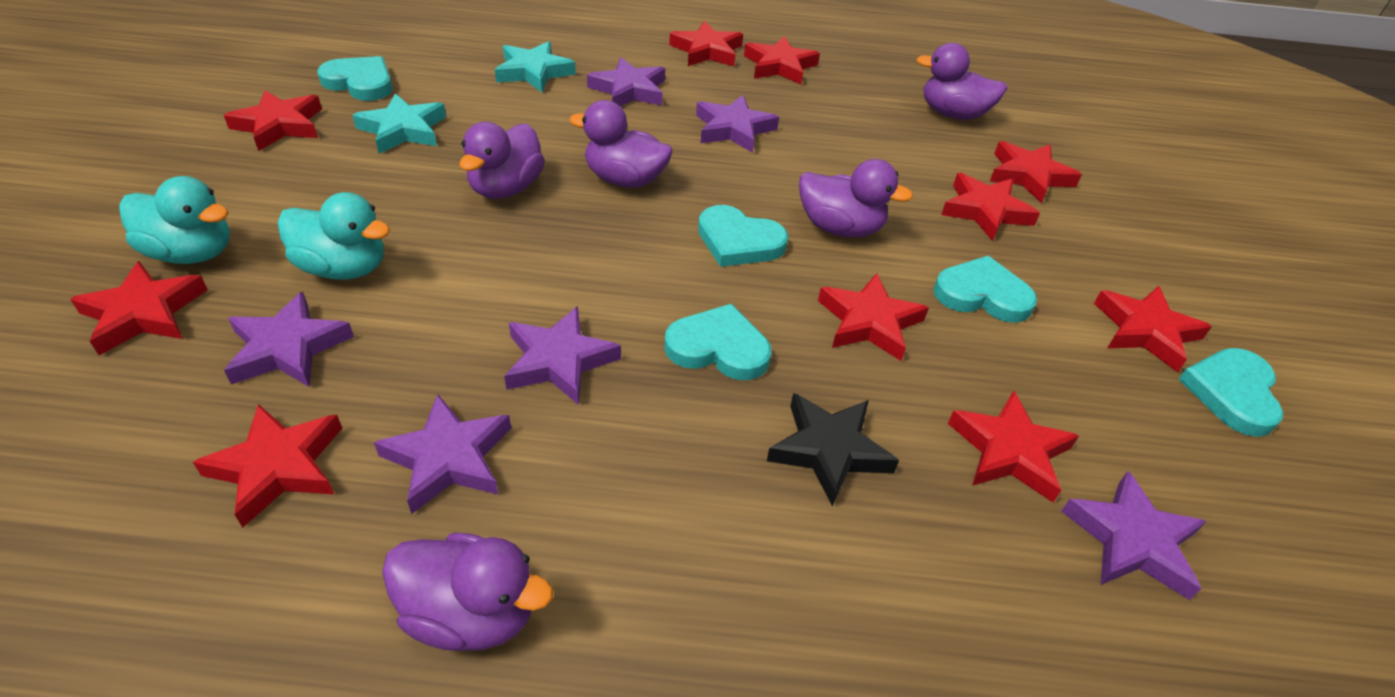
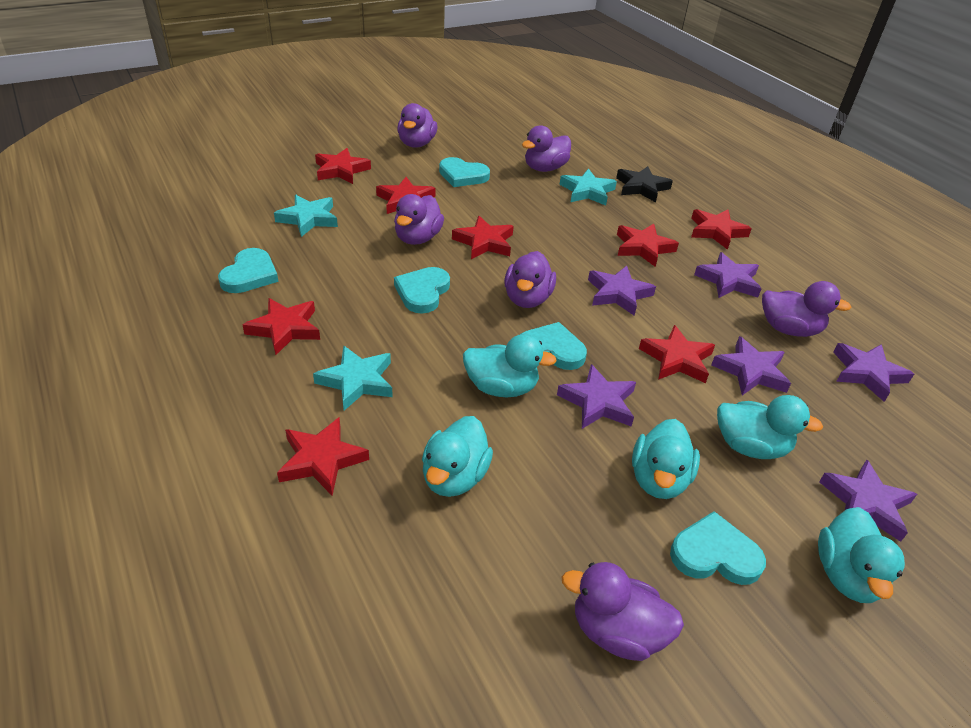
purple duck: [382,532,554,651] [459,122,545,199] [569,100,673,188] [799,159,913,238] [916,43,1007,120] = 5 -> [394,194,444,245] [397,103,437,148] [504,251,556,308] [522,125,571,172] [562,562,684,661] [762,281,851,337] = 6
red star: [70,261,208,355] [193,404,342,528] [224,90,322,151] [669,21,743,66] [744,36,820,84] [818,273,929,361] [941,173,1040,241] [948,390,1079,502] [990,141,1082,203] [1094,286,1212,373] = 10 -> [243,298,320,355] [277,418,369,496] [315,148,371,184] [376,177,435,214] [452,216,514,259] [617,224,679,267] [639,325,715,383] [691,209,752,250] = 8
turquoise duck: [119,176,230,264] [278,192,390,280] = 2 -> [422,416,493,497] [463,334,557,397] [632,419,700,499] [717,395,823,459] [818,507,905,603] = 5
turquoise star: [352,93,446,154] [495,41,576,93] = 2 -> [274,195,338,237] [313,346,393,411] [559,169,617,205] = 3

